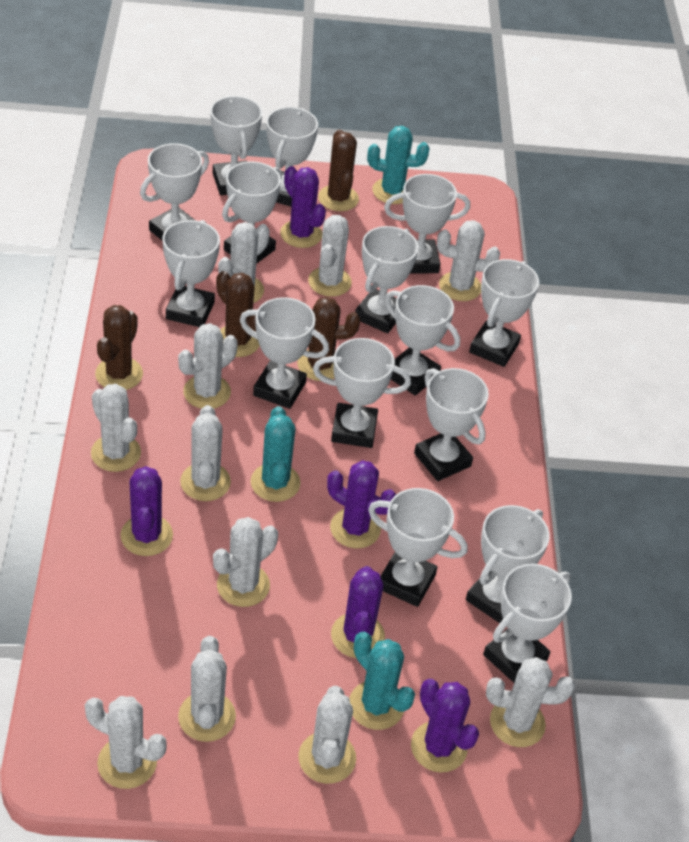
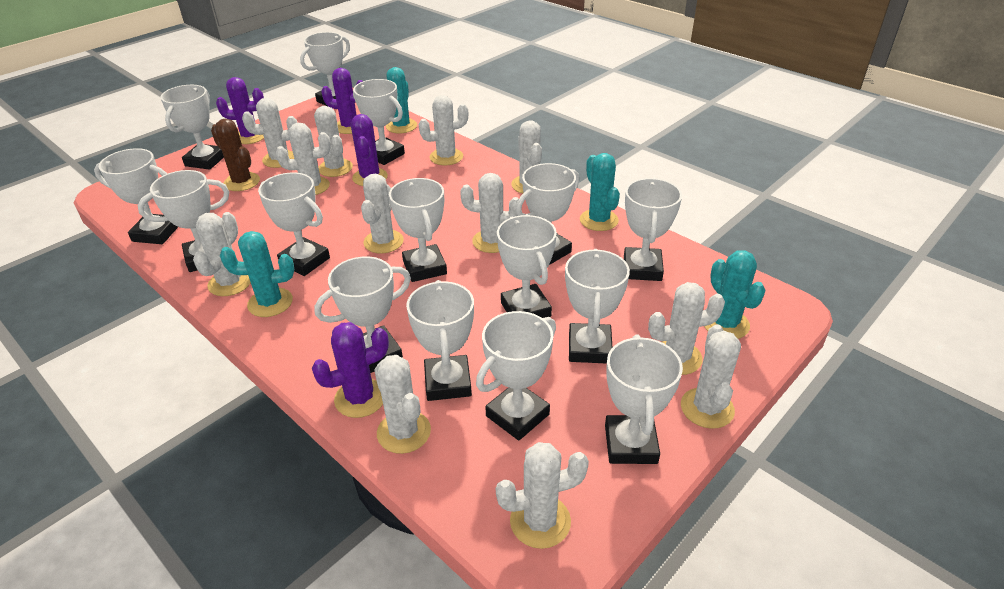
brown cactus: [95,305,143,390] [216,271,260,357] [297,297,360,381] [318,130,359,211] = 4 -> [211,119,260,191] = 1
purple cactus: [120,466,173,556] [280,166,326,248] [327,460,397,548] [331,566,385,658] [411,679,479,773] = 5 -> [216,77,264,144] [312,322,389,418] [321,68,363,134] [351,114,388,186] = 4
turquoise cactus: [251,406,301,502] [349,632,415,730] [367,126,430,204] = 3 -> [220,231,294,317] [386,67,417,133] [580,153,620,231] [704,250,766,339] = 4
white cactus: [85,696,167,789] [91,384,141,472] [178,323,238,409] [178,636,236,742] [180,405,231,501] [213,517,278,607] [218,222,270,303] [298,686,356,784] [308,215,352,297] [437,220,500,301] [486,657,575,747] = 11 -> [193,212,251,296] [242,98,297,168] [276,123,330,195] [314,106,353,177] [361,174,404,254] [374,355,431,454] [419,95,468,165] [460,173,519,253] [496,442,589,549] [511,120,542,194] [648,282,725,375] [681,325,741,429] = 12

